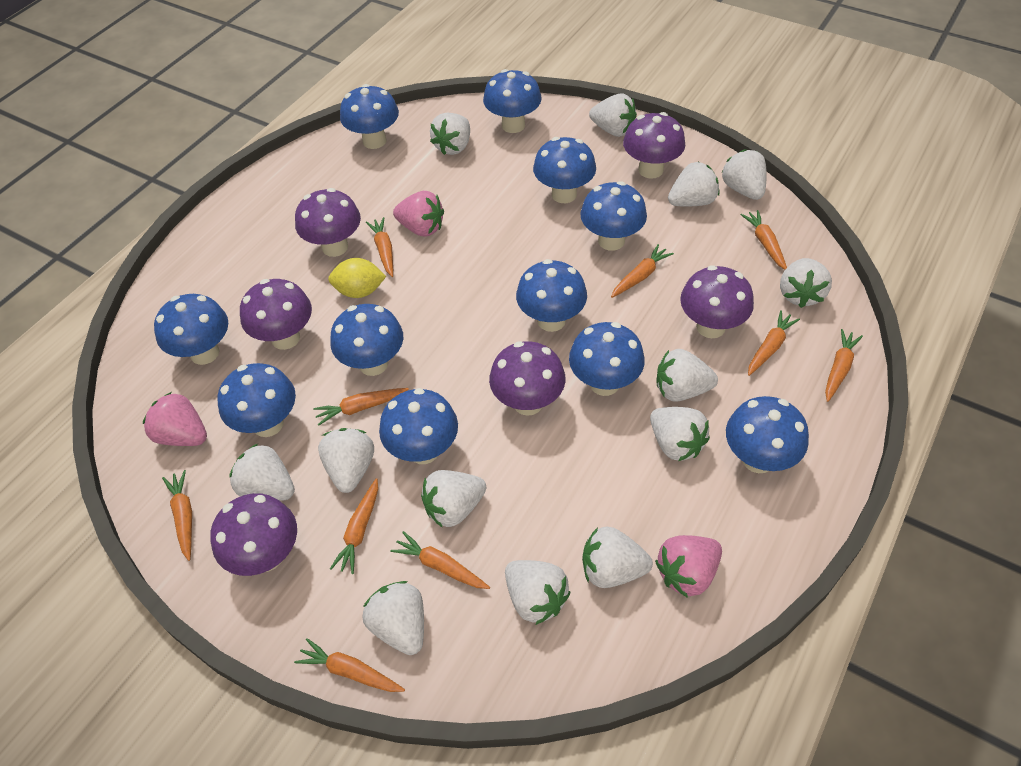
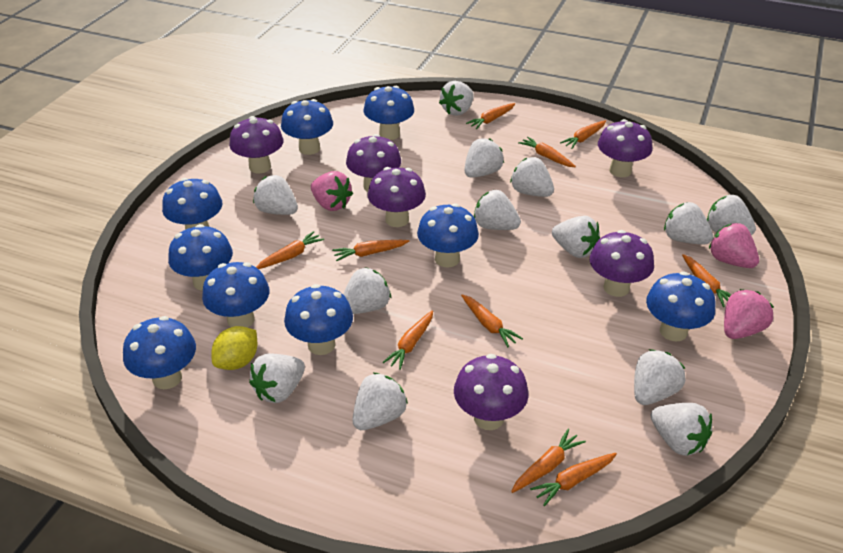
blue mushroom: [154,294,228,365] [217,363,296,437] [330,304,403,376] [340,84,399,149] [379,388,458,464] [483,69,542,133] [516,259,587,332] [533,137,596,203] [569,322,645,396] [580,181,647,251] [726,396,809,473] = 11 -> [123,316,196,389] [162,178,222,230] [168,224,233,291] [202,262,269,328] [281,99,333,155] [284,284,353,355] [363,86,414,140] [417,204,479,268] [646,272,715,342] = 9

